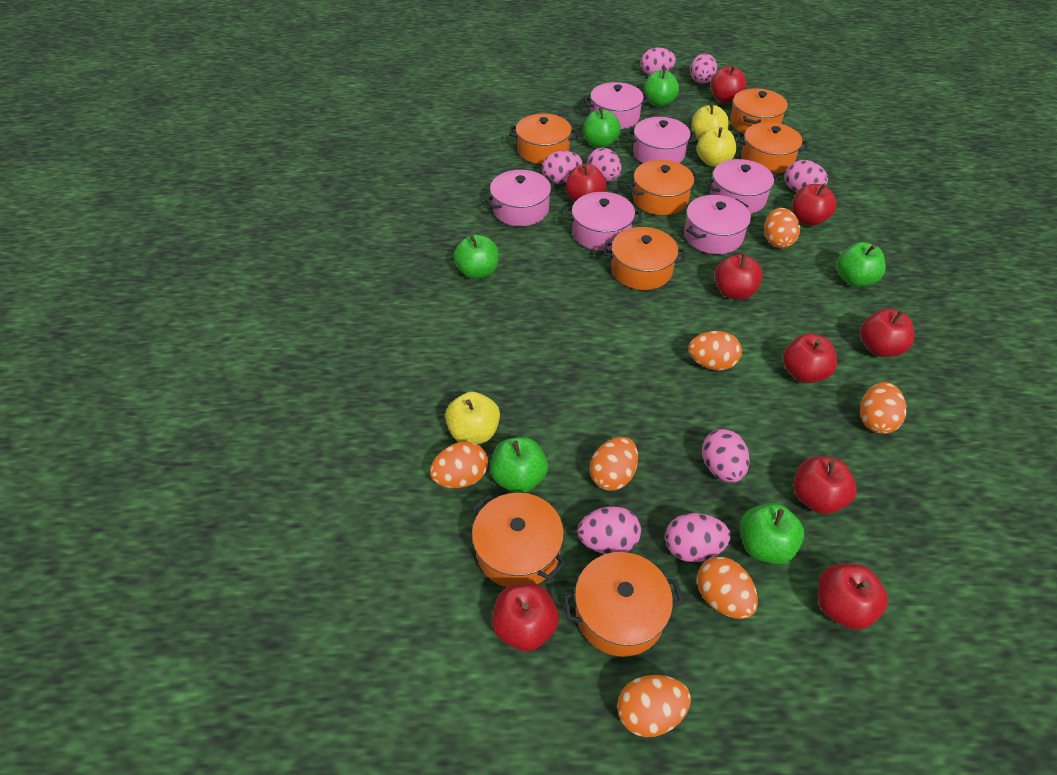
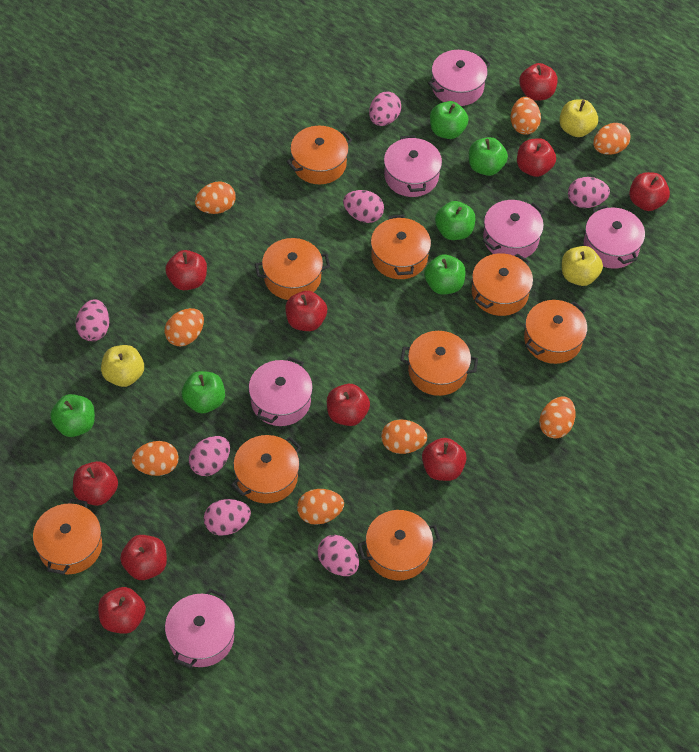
orange egg: [430,441,488,488] [590,437,638,491] [617,675,691,737] [688,331,742,371] [697,557,758,619] [764,208,800,248] [860,382,907,434] = 7 -> [132,441,179,476] [165,308,204,346] [195,182,236,214] [297,489,344,525] [381,420,427,454] [511,97,541,135] [539,396,576,439] [593,123,630,155] = 8
orange pot: [472,493,566,587] [509,114,578,164] [563,552,684,657] [604,227,685,290] [627,160,699,215] [730,88,788,134] [737,122,808,174] = 7 -> [33,498,102,575] [231,435,301,504] [255,238,330,300] [286,126,352,184] [358,510,441,581] [371,215,431,279] [400,331,478,396] [472,253,533,316] [524,300,587,364] = 9
pink egg: [542,151,583,184] [577,506,641,554] [587,148,622,182] [641,47,676,75] [665,513,731,562] [690,53,717,84] [702,429,749,483] [785,160,828,192] = 8 -> [76,299,109,341] [189,436,230,476] [204,499,251,536] [317,535,359,576] [343,190,384,223] [369,91,401,126] [568,177,610,208] = 7
red apple: [492,583,559,651] [566,164,607,202] [710,65,746,103] [715,253,763,300] [783,334,837,383] [792,183,837,226] [794,457,857,514] [818,564,888,630] [860,309,914,357] = 9 -> [73,461,118,506] [98,587,146,634] [120,535,167,580] [165,250,207,290] [285,291,327,331] [327,384,370,426] [422,438,467,481] [517,138,556,177] [519,63,558,101] [629,172,670,211] = 10

